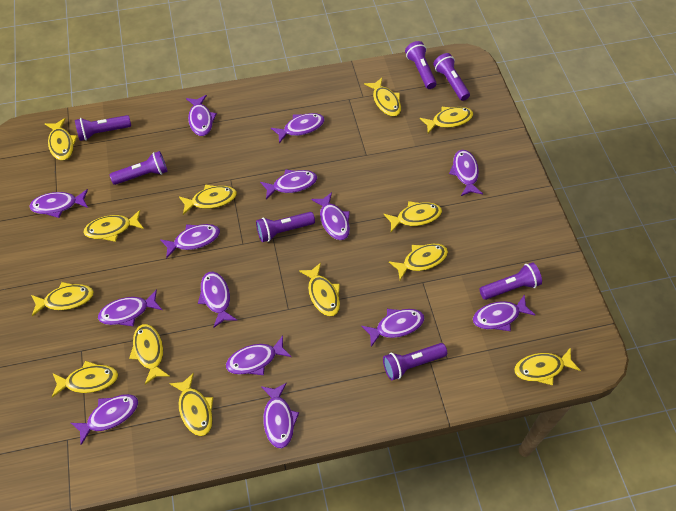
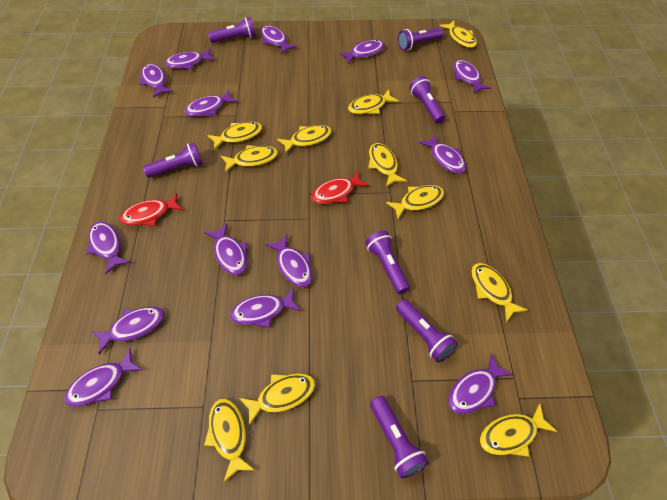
red fish: none = 0 -> [120,193,184,226] [311,171,369,204] = 2
yellow fish: [31,282,94,316] [45,118,77,161] [52,361,118,397] [83,210,144,242] [129,324,170,385] [169,373,213,436] [179,184,237,215] [299,263,340,317] [364,78,401,117] [383,201,442,232] [389,244,448,280] [420,107,473,133] [514,347,580,385] = 13 -> [204,398,254,482] [207,122,262,150] [221,145,278,172] [239,373,316,426] [277,125,332,154] [348,89,399,114] [368,143,407,187] [386,185,444,219] [439,21,477,48] [471,263,528,322] [480,403,558,457] = 11

